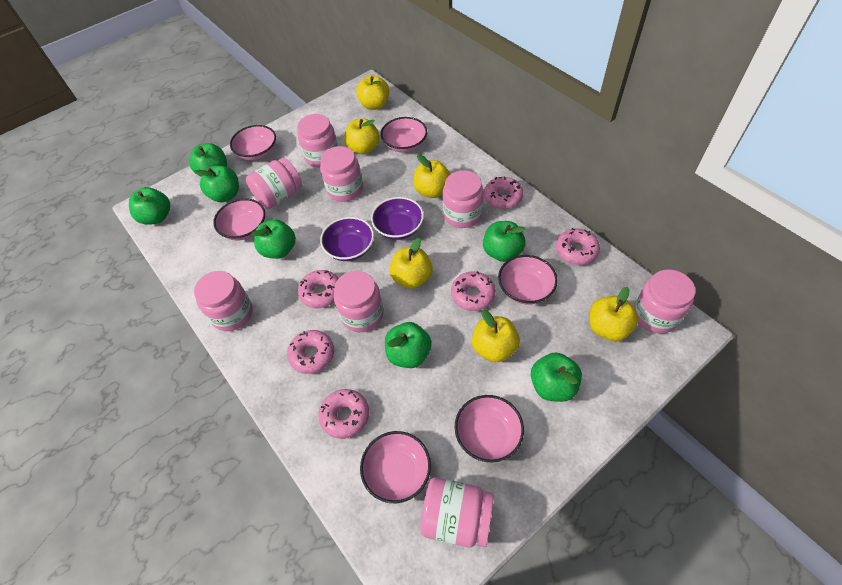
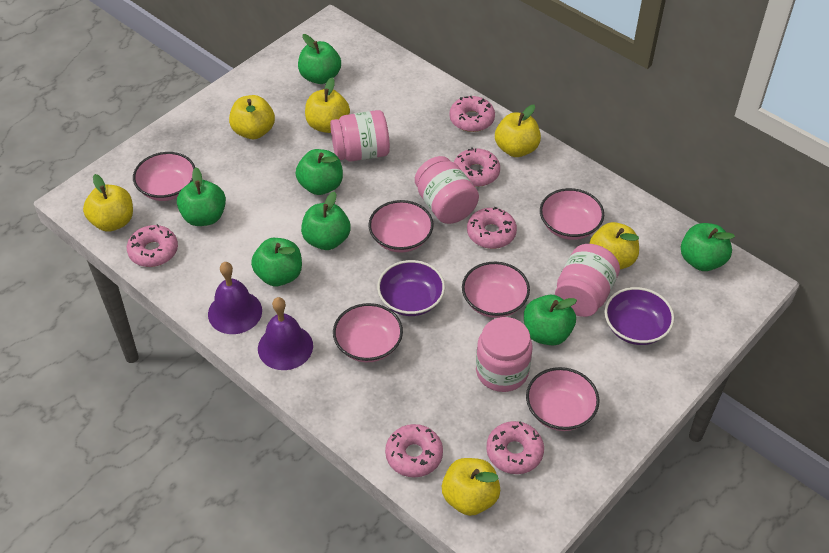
pink jar: [194,271,253,331] [246,158,302,209] [297,114,338,167] [320,146,363,202] [334,271,384,332] [420,477,494,547] [443,170,484,228] [634,269,696,334] = 8 -> [330,110,390,161] [415,156,479,224] [476,317,532,392] [555,244,620,317] = 4
purple bell: none = 0 -> [208,262,262,334] [258,297,313,370] = 2

